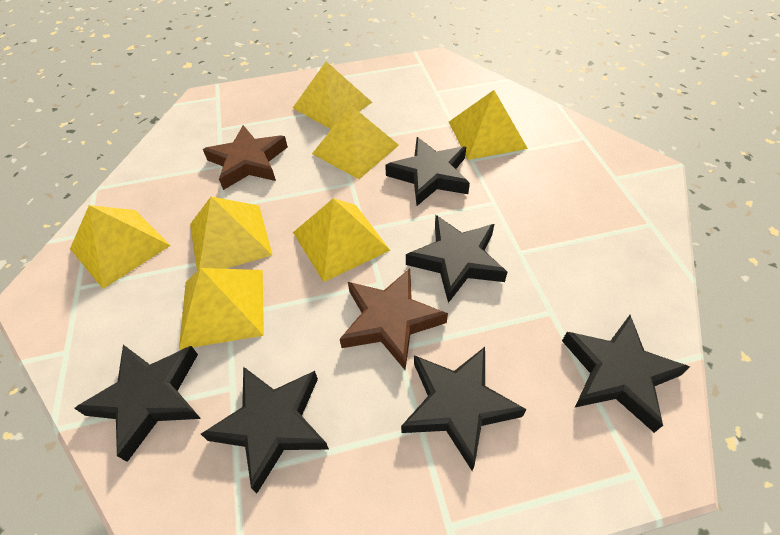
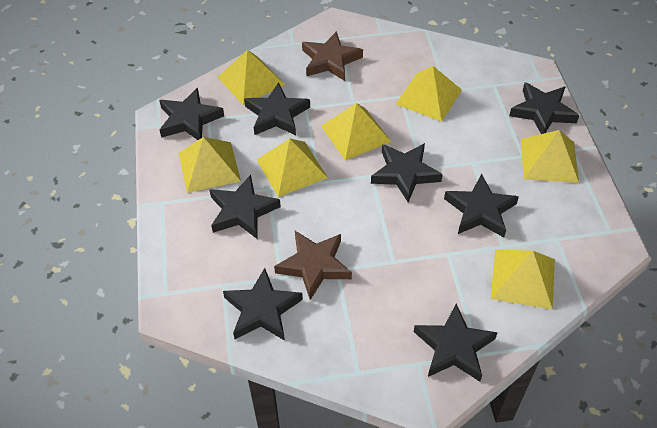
black star: [74,345,201,462] [201,366,329,493] [385,137,470,206] [401,347,526,471] [406,215,507,303] [562,315,690,433] = 6 -> [159,88,224,140] [210,175,281,239] [223,268,303,341] [244,82,310,136] [371,143,443,203] [414,304,498,382] [444,174,519,237] [509,82,579,134] = 8

